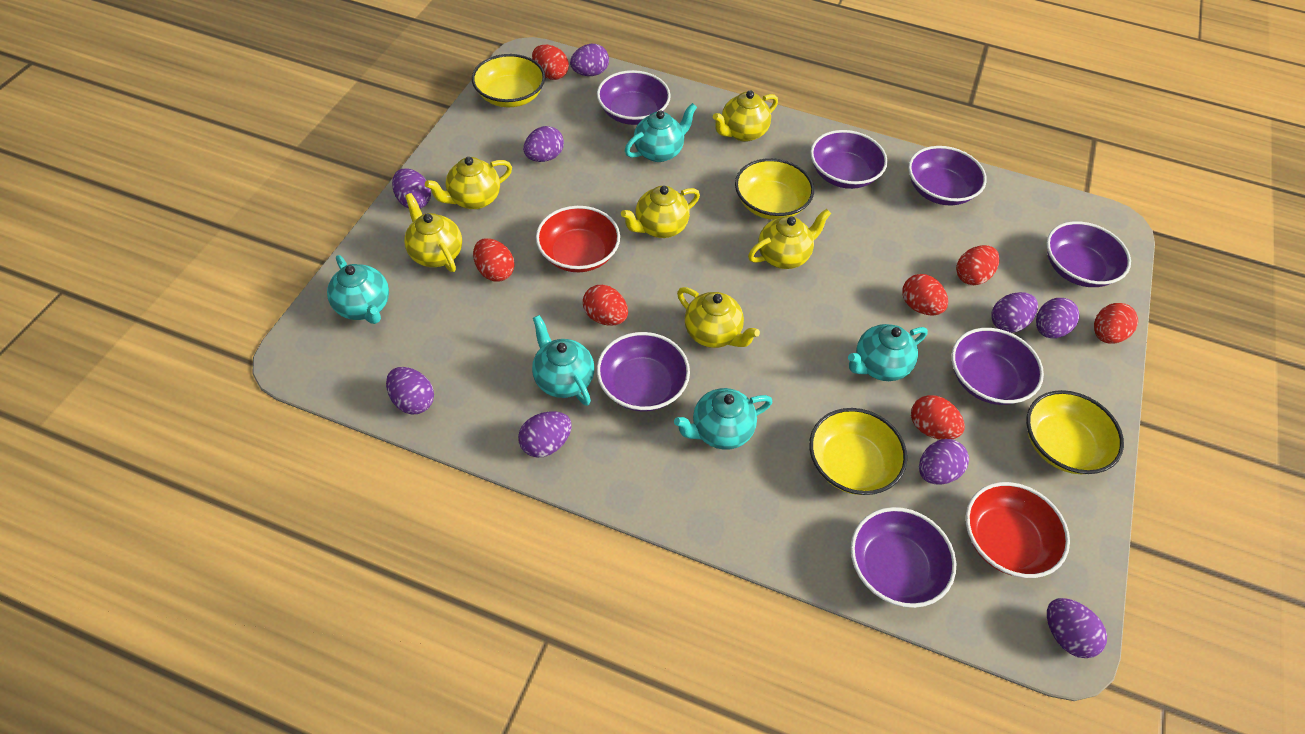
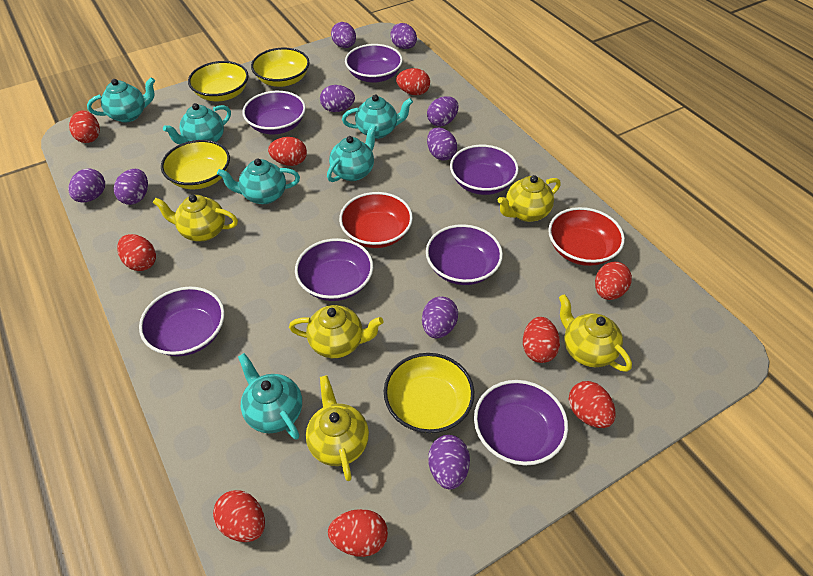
red egg: [473,238,514,282] [532,45,569,80] [583,285,628,326] [902,274,948,316] [911,395,965,440] [956,245,1000,285] [1094,303,1138,343] = 7 -> [69,110,100,143] [117,234,156,271] [213,490,265,542] [268,137,307,166] [328,509,388,557] [396,68,430,95] [523,317,560,363] [569,381,616,428] [595,262,632,300] = 9
turquoise teapot: [327,255,389,324] [532,315,594,406] [625,103,697,162] [674,388,772,450] [848,324,928,381] = 5 -> [87,77,155,122] [163,103,231,144] [217,158,300,204] [238,353,302,440] [327,124,377,182] [342,94,413,139] = 6
yellow teapot: [404,193,462,272] [425,157,512,209] [621,186,700,238] [677,287,760,348] [713,90,778,142] [748,209,831,269] = 6 -> [153,195,238,241] [289,305,384,358] [306,375,369,481] [498,175,561,222] [559,294,632,372] = 5

